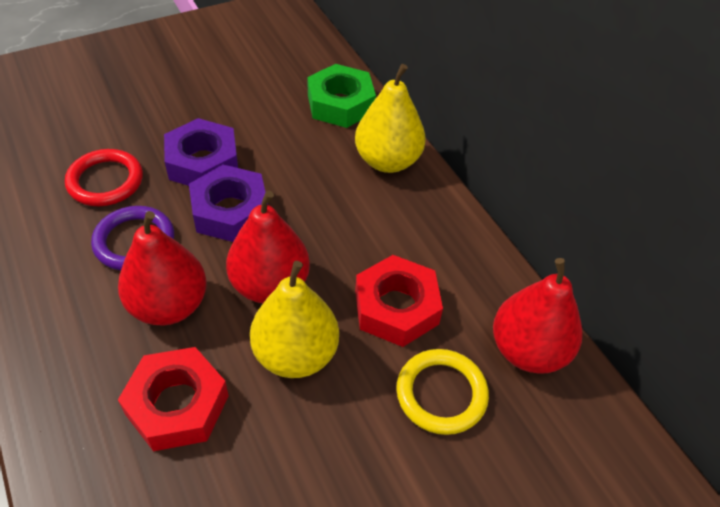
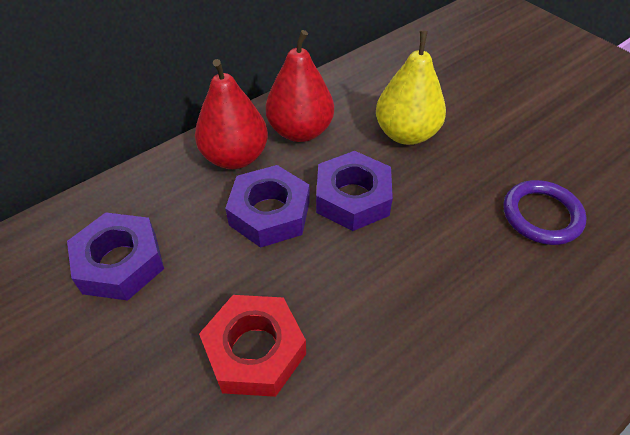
green nut: [307,64,376,128] = 1 -> none = 0
purple nut: [164,118,238,186] [189,165,268,242] = 2 -> [67,212,164,301] [225,165,310,248] [316,151,393,231] = 3
red nut: [118,347,229,451] [355,255,443,347] = 2 -> [199,295,306,397] = 1
red pear: [118,211,207,325] [226,190,310,303] [493,258,582,374] = 3 -> [195,59,268,169] [266,30,334,142] = 2
red ring: [65,149,143,206] = 1 -> none = 0
yellow pear: [250,261,339,378] [355,64,426,173] = 2 -> [376,31,446,145] = 1
yellow ring: [396,349,489,435] = 1 -> none = 0

